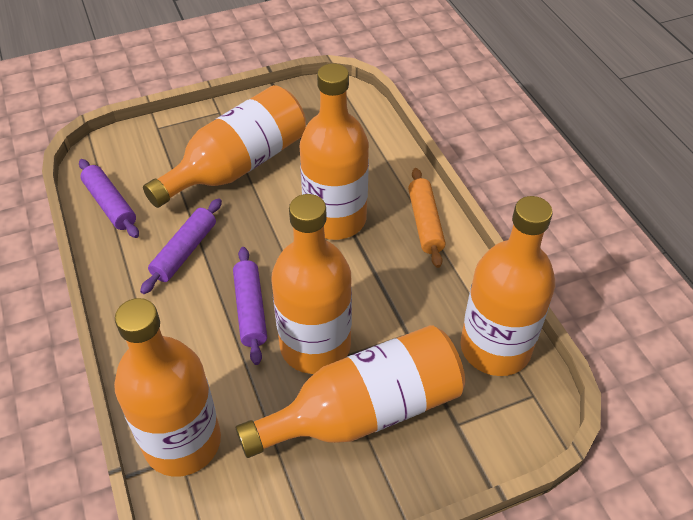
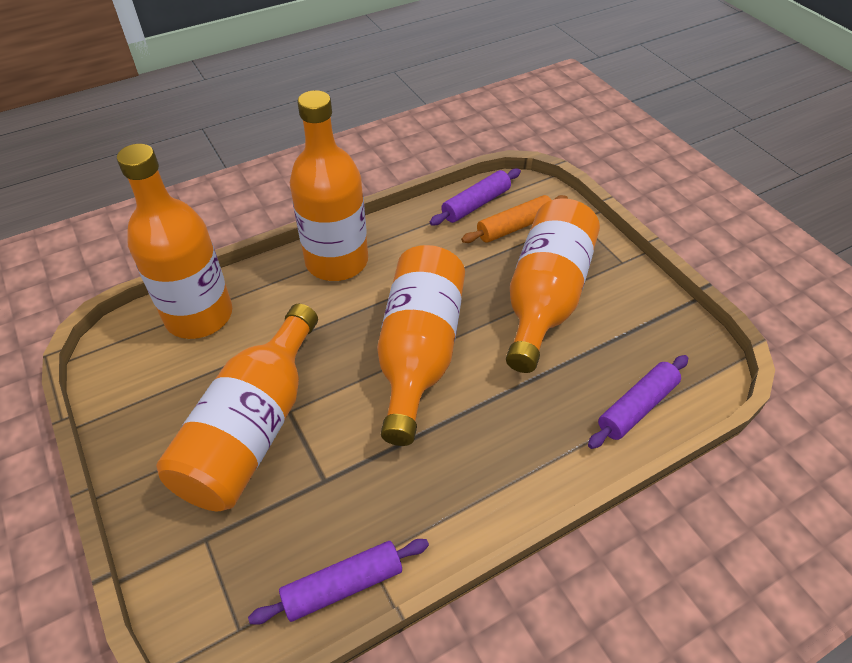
orange bottle: [114,298,221,477] [143,85,306,208] [236,325,465,458] [271,194,352,374] [300,63,369,240] [460,196,555,376] = 6 -> [117,144,232,339] [156,304,318,511] [290,90,368,281] [377,245,465,446] [506,198,600,373] = 5

